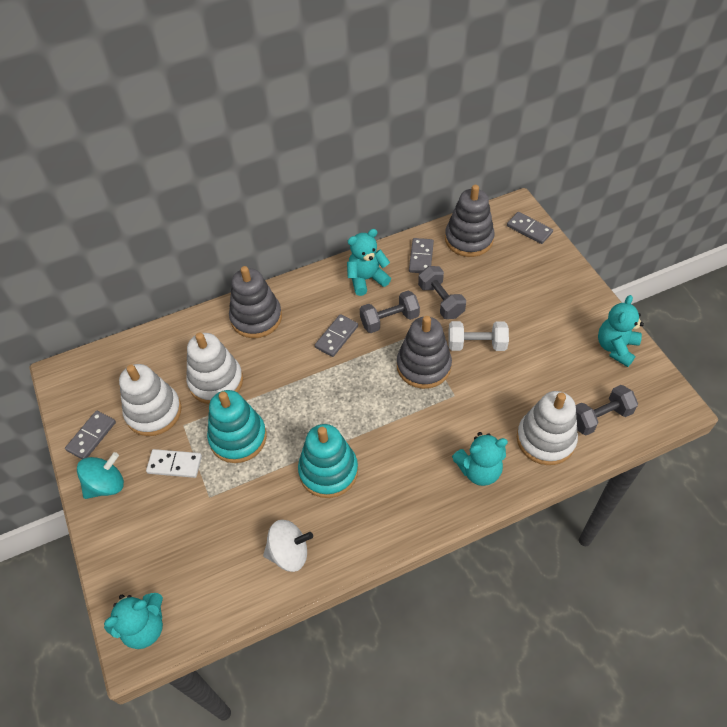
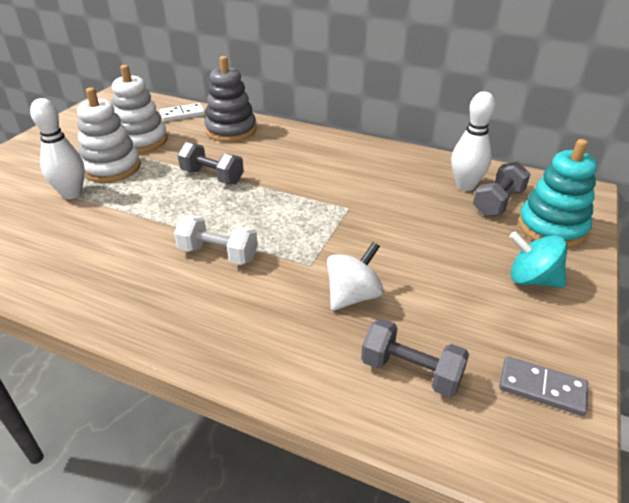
grey domino: [65,411,116,459] [315,314,358,357] [409,238,434,273] [507,212,553,244] = 4 -> [499,356,588,416] = 1
grey stacking toy: [229,266,282,338] [397,316,452,389] [445,185,494,257] = 3 -> [204,56,256,142] = 1
turquoise stacking toy: [207,390,267,463] [298,424,358,498] = 2 -> [518,139,597,247] = 1
turquoise teddy bear: [104,593,163,649] [347,229,391,296] [452,432,508,486] [598,295,644,367] = 4 -> none = 0
white bowling pin: none = 0 -> [30,98,85,199] [451,92,495,191] = 2
white stacking toy: [119,364,182,436] [186,332,243,404] [517,391,578,465] = 3 -> [77,88,141,183] [112,65,168,153] = 2

